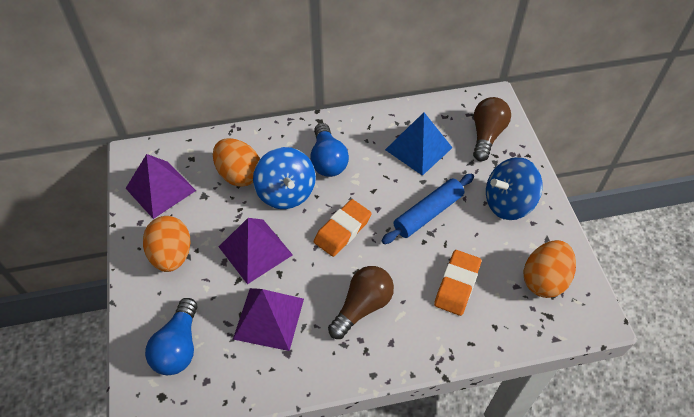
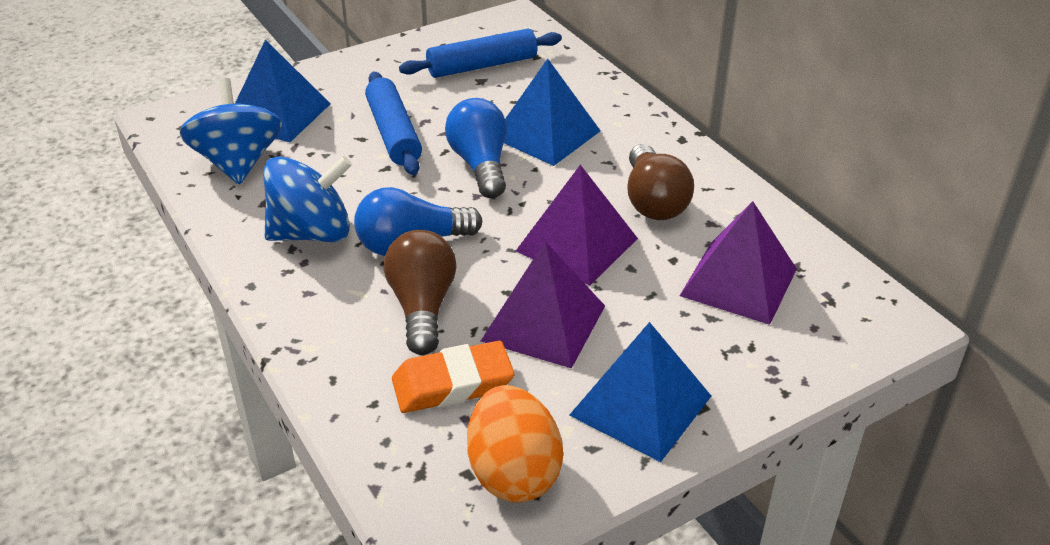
blue pyramid: [385,112,452,176] = 1 -> [235,39,330,142] [504,59,601,166] [569,322,711,462] = 3
blue rolling pin: [382,174,474,244] = 1 -> [365,71,422,175] [399,29,562,78] = 2
orange egg: [143,216,191,272] [213,138,260,187] [523,240,576,298] = 3 -> [467,385,563,502] = 1
orange eraser: [314,199,372,257] [434,250,481,316] = 2 -> [392,341,514,413] = 1

